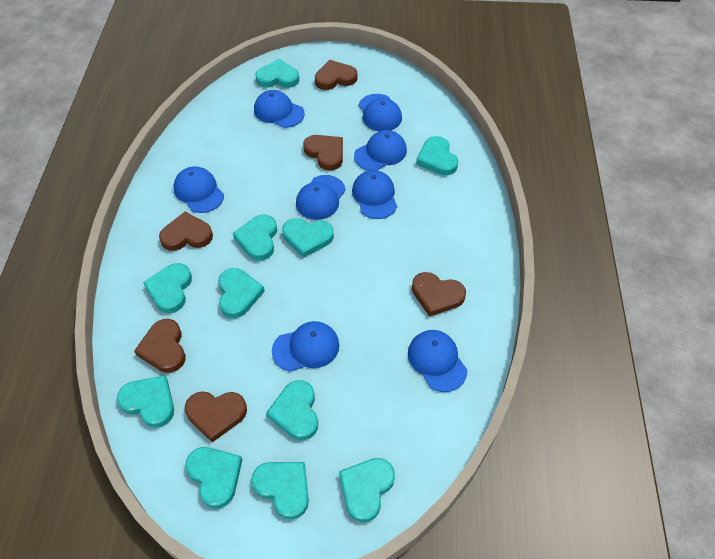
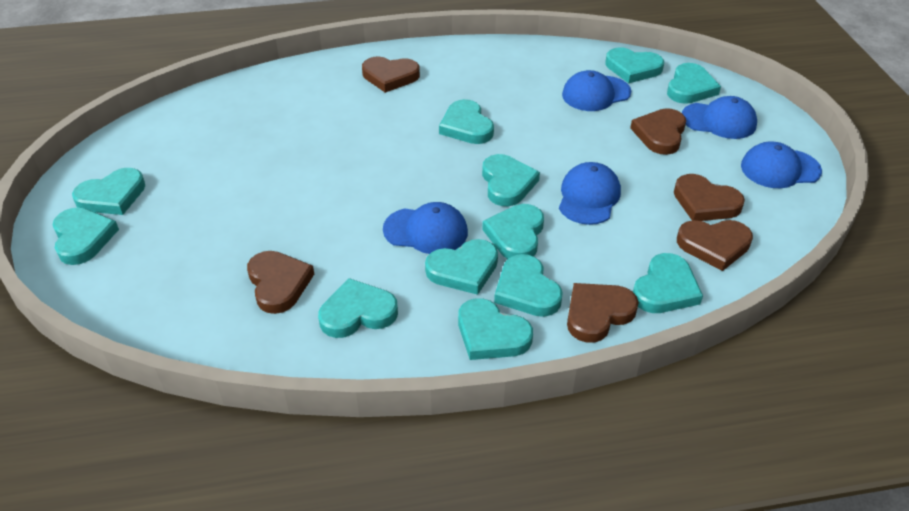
blue cap: [173,166,224,213] [254,90,305,128] [272,321,339,372] [296,175,346,220] [352,170,397,219] [354,130,407,171] [359,94,402,131] [408,330,467,392] = 8 -> [383,202,468,254] [559,162,621,225] [562,70,631,111] [682,96,757,139] [741,142,822,188] = 5
turquoise heart: [117,376,174,428] [143,263,192,313] [185,447,242,508] [218,268,265,318] [233,214,277,261] [251,462,309,520] [255,59,299,88] [266,380,318,440] [282,218,334,258] [339,458,395,522] [416,136,458,175] = 11 -> [52,207,119,265] [72,168,145,215] [318,278,398,338] [425,239,498,295] [439,99,494,144] [458,298,533,360] [482,154,540,206] [482,204,544,259] [494,254,563,317] [605,47,664,83] [633,253,703,313] [667,63,721,104] = 12

